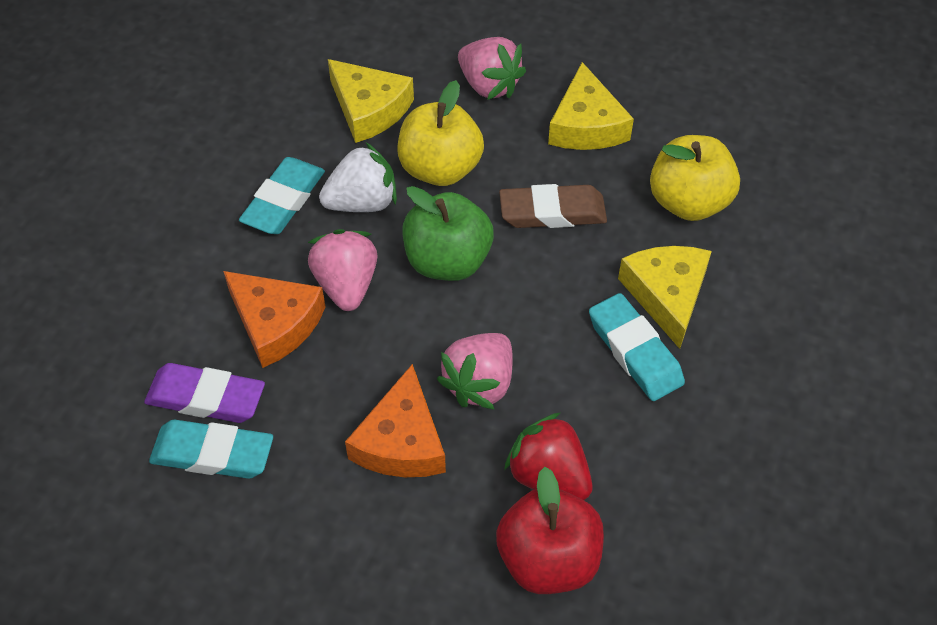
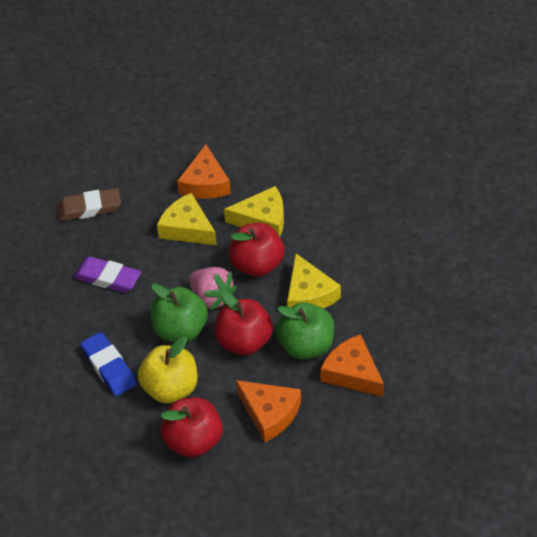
blue eraser: none = 0 -> [80,332,137,396] = 1
green apple: [402,186,494,281] = 1 -> [150,283,208,342] [276,303,334,359] = 2
orange cheese: [223,271,325,368] [345,364,446,477] = 2 -> [177,144,231,199] [236,380,301,442] [320,334,384,397] = 3
pink strawberry: [308,229,378,311] [437,333,513,410] [458,37,526,100] = 3 -> [189,267,237,310] = 1
red apple: [496,467,604,594] = 1 -> [161,397,223,458] [215,291,273,355] [229,223,285,277] = 3
red strawberry: [504,412,593,500] = 1 -> none = 0
turquoise eraser: [149,420,273,479] [239,157,325,234] [589,293,685,401] = 3 -> none = 0
white strawberry: [319,143,397,212] = 1 -> none = 0
yellow apple: [398,80,484,186] [650,135,740,221] = 2 -> [138,336,197,403] = 1

